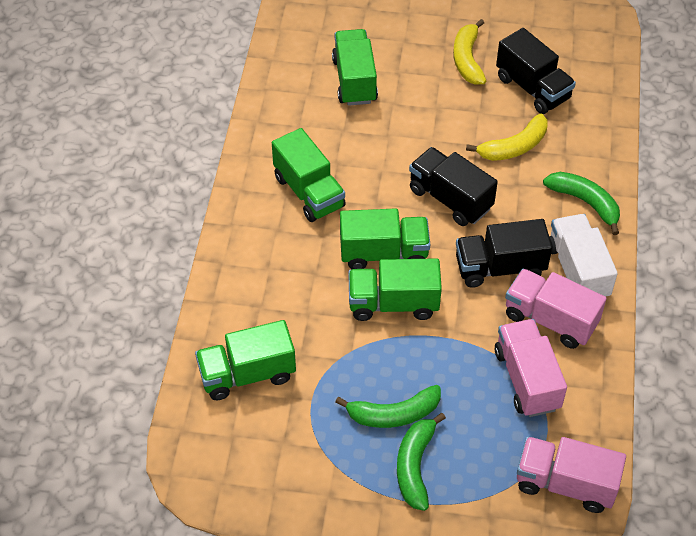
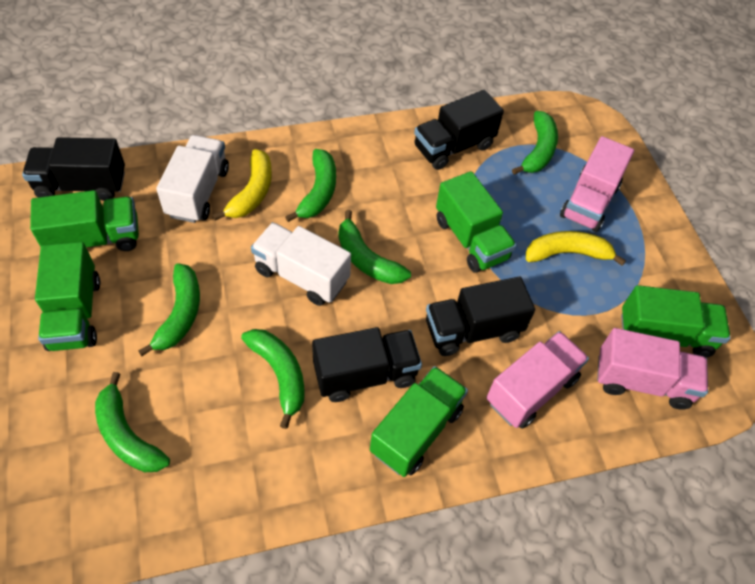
black truck: [409,147,498,226] [456,219,552,288] [496,28,576,114] = 3 -> [22,137,125,201] [312,327,422,402] [414,90,504,170] [426,277,535,356] = 4
green banana: [335,385,441,428] [397,413,446,511] [543,172,620,235] = 3 -> [95,372,170,472] [138,263,200,356] [241,329,304,429] [285,149,336,222] [338,210,411,284] [512,111,558,175] = 6
white truck: [549,214,618,297] = 1 -> [156,135,229,223] [251,222,351,306] = 2

